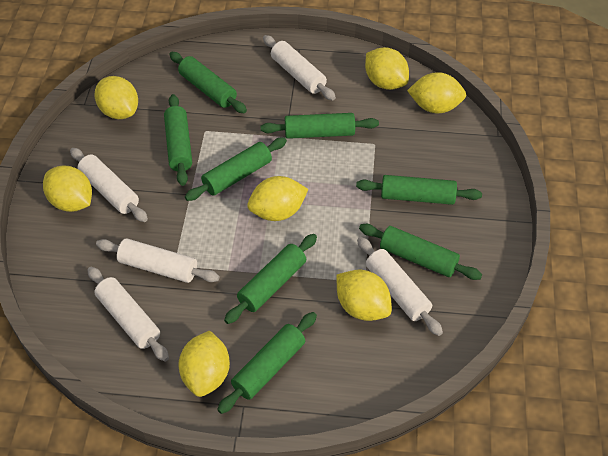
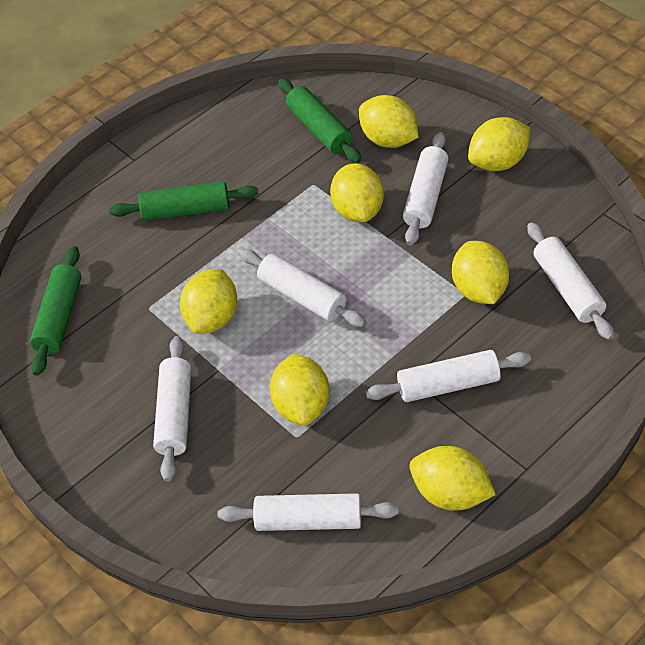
green rolling pin: [164,94,192,186] [169,52,247,113] [185,137,287,201] [217,312,317,414] [224,234,317,324] [261,113,379,139] [356,175,482,205] [359,224,482,280] = 8 -> [30,246,82,376] [109,181,259,221] [278,79,361,163] = 3
white rolling pin: [70,148,148,222] [87,267,169,362] [96,239,219,283] [263,35,336,101] [357,237,443,336] = 5 -> [153,336,191,482] [217,493,399,531] [240,249,366,327] [366,350,531,402] [403,132,448,245] [527,222,614,340] = 6

